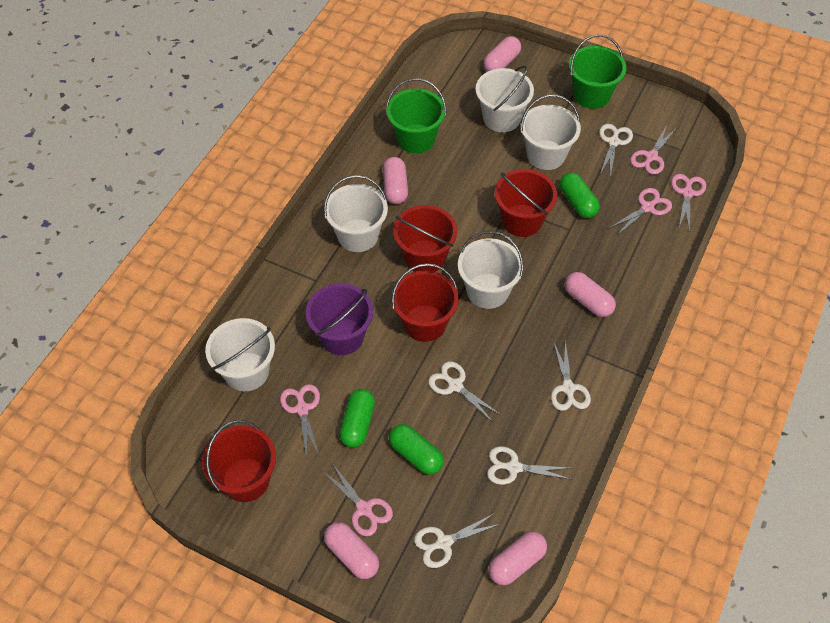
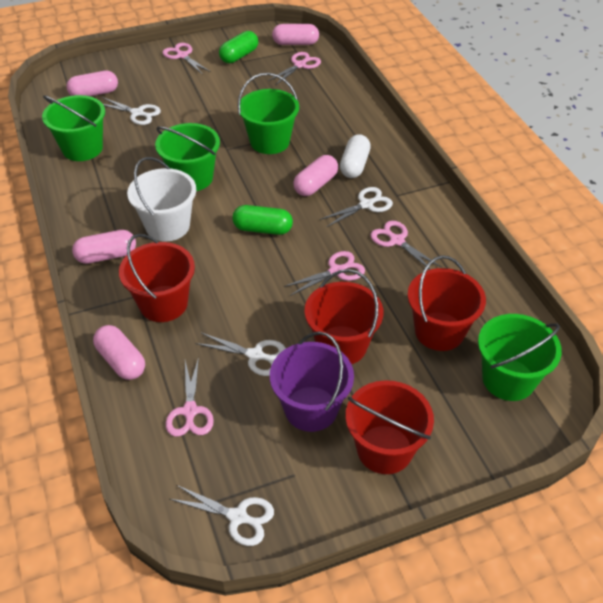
green bucket: [386,78,446,153] [569,34,626,109] = 2 -> [42,95,105,161] [155,123,220,191] [238,73,299,154] [478,314,562,401] = 4
green capsule: [339,389,375,448] [389,424,444,475] [560,173,600,218] = 3 -> [219,31,258,63] [232,205,293,235] = 2
white bucket: [205,318,275,391] [324,175,388,252] [458,231,524,309] [476,66,534,132] [520,94,581,170] = 5 -> [127,157,196,241] = 1
white capsule: none = 0 -> [340,134,371,178] = 1
white scissors: [414,513,501,568] [428,362,501,422] [487,446,572,485] [551,340,591,411] [599,124,633,177] = 5 -> [102,97,161,125] [170,485,274,546] [195,333,286,376] [320,187,393,227] = 4

